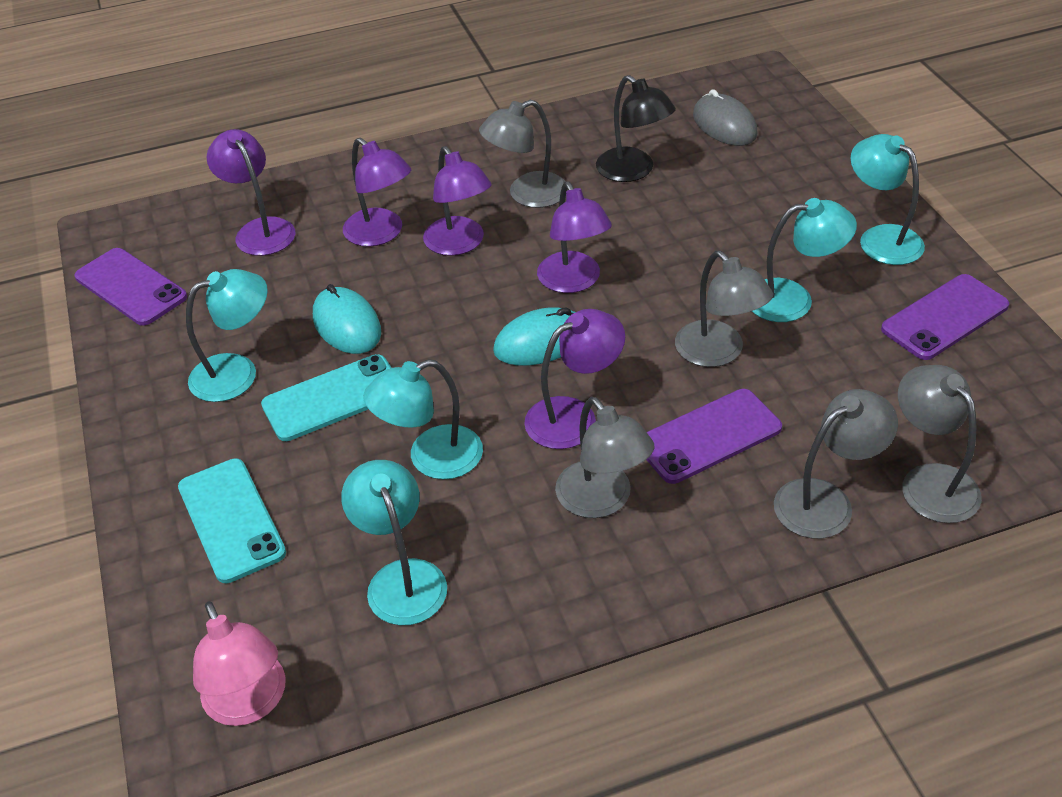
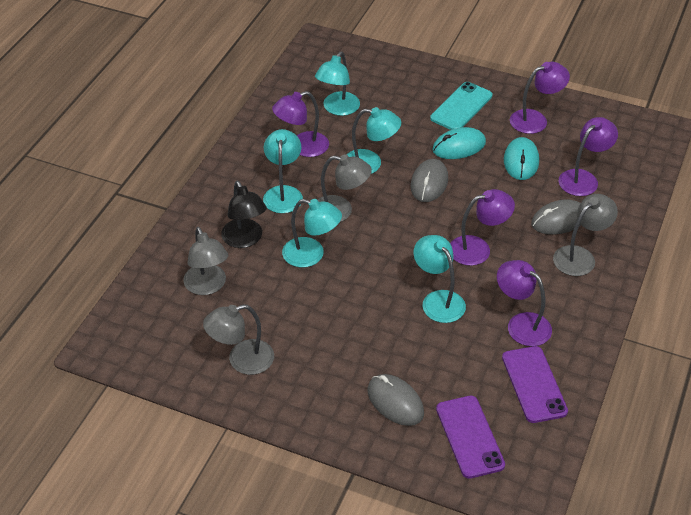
grey lamp: [479,99,568,208] [555,397,654,518] [675,251,773,367] [774,389,898,539] [898,365,982,523] = 5 -> [183,227,228,295] [203,304,274,375] [317,154,372,222] [553,194,618,276] = 4
grey mouse: [693,89,757,146] = 1 -> [367,374,424,426] [411,159,448,202] [531,200,581,235] = 3
pink lamp: [193,601,285,726] = 1 -> none = 0
purple phone: [75,248,187,326] [646,389,782,484] [881,274,1009,360] = 3 -> [436,396,505,479] [502,346,568,423] = 2
turquoise phone: [178,458,286,583] [261,354,391,441] = 2 -> [430,82,493,130] = 1

